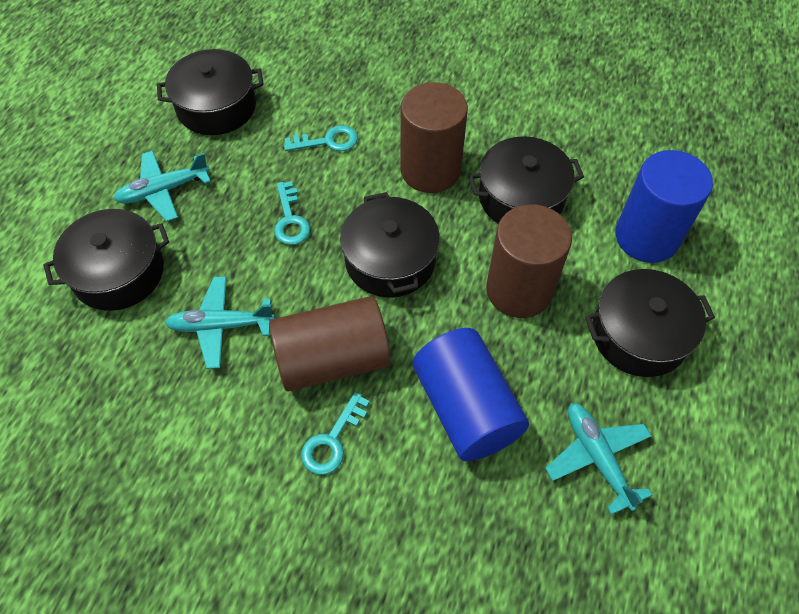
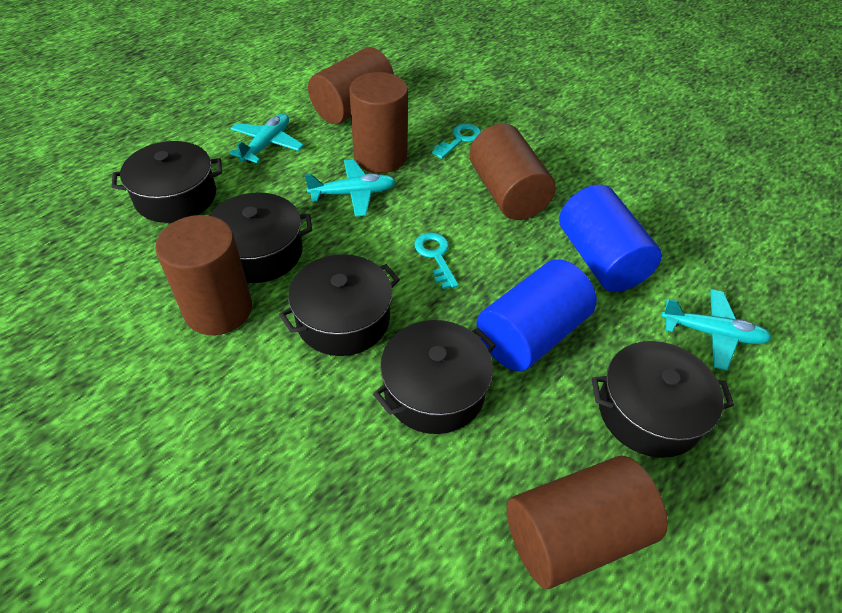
brown cylinder: [269,296,391,392] [400,82,468,193] [486,204,572,318] = 3 -> [155,215,252,335] [308,47,394,124] [350,72,408,173] [469,123,556,220] [507,456,668,589] = 5
turquoise key: [274,181,310,245] [284,125,358,151] [301,392,370,475] = 3 -> [415,232,458,289] [432,124,481,159] = 2

